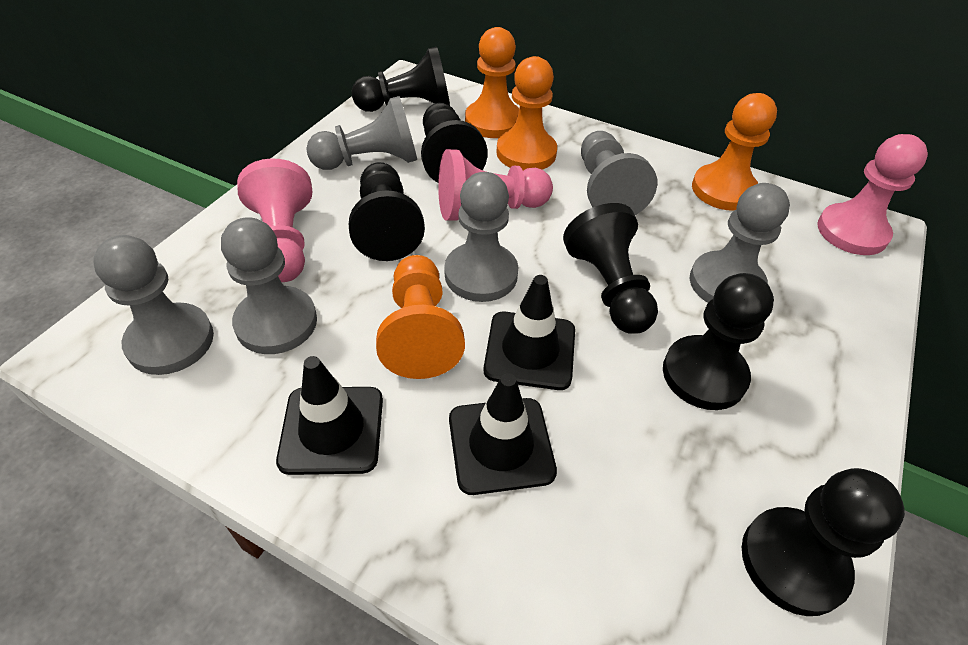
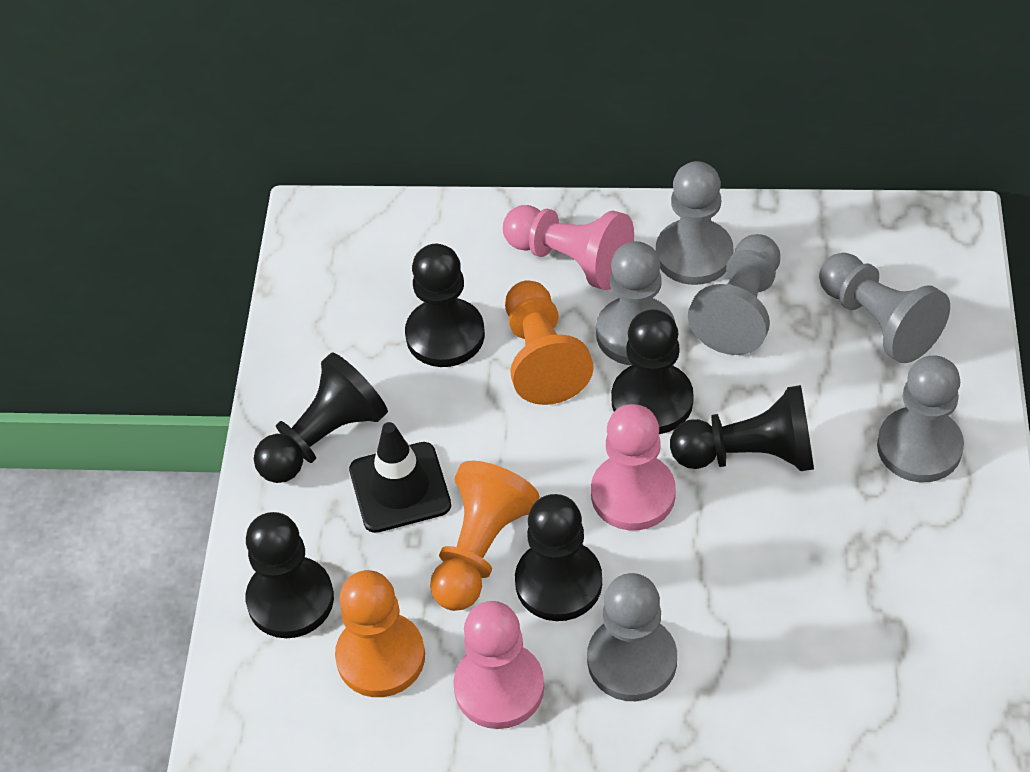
black traffic cone: [276,356,383,475] [449,373,557,495] [483,275,575,390] = 3 -> [349,422,451,533] = 1
orange pawn: [376,255,465,379] [465,27,519,138] [496,56,557,170] [692,93,777,211] = 4 -> [335,570,425,697] [430,461,540,611] [505,280,594,405] = 3

